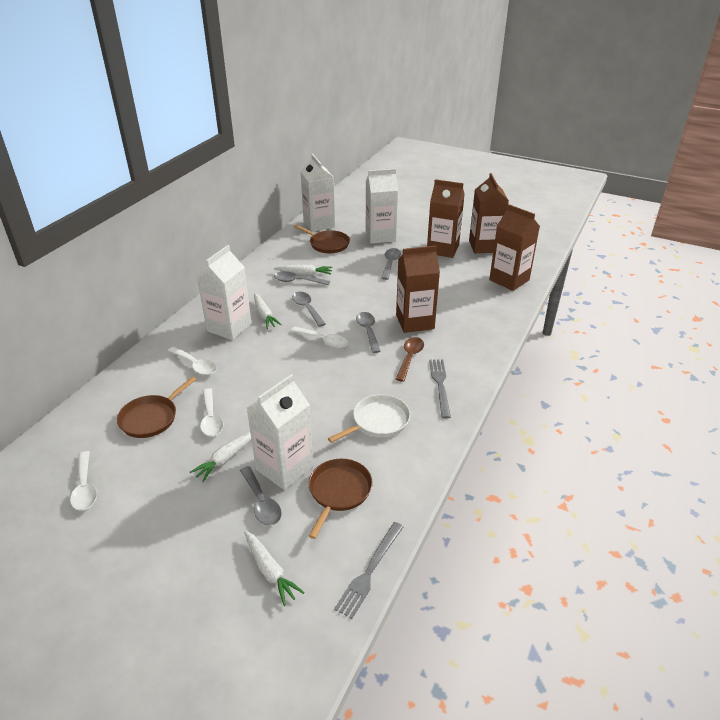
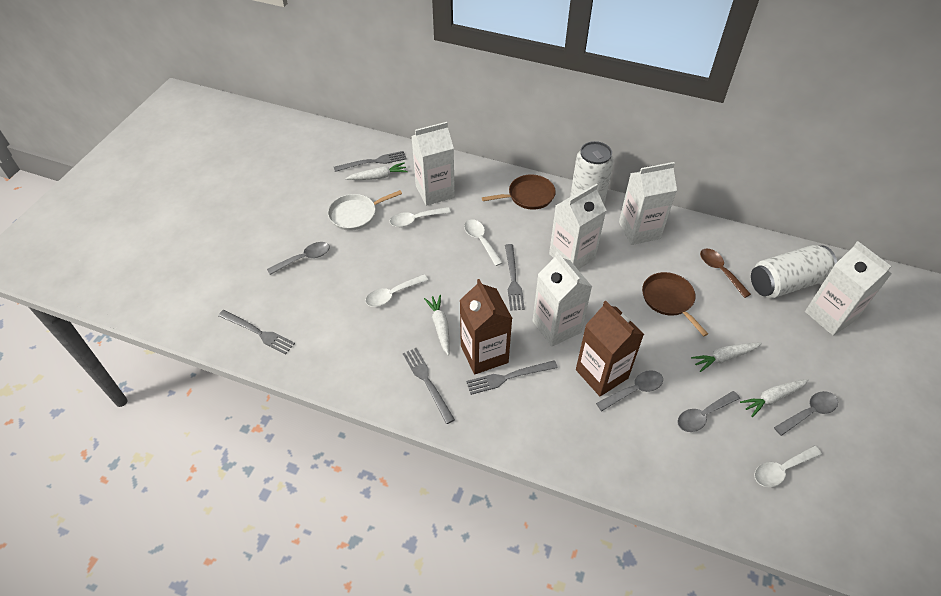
brown carton: [396,246,440,333] [427,179,465,258] [469,173,509,253] [489,204,540,291] = 4 -> [460,279,512,374] [576,301,644,397] = 2
brown pan: [117,376,196,438] [294,224,350,253] [309,459,373,539] = 3 -> [482,174,556,210] [642,272,708,336] = 2
grey fork: [334,522,403,619] [429,359,451,418] = 2 -> [218,310,295,355] [334,151,407,172] [403,348,455,424] [466,360,558,395] [505,244,525,311] = 5
grey spoon: [240,466,282,526] [274,271,330,286] [292,292,326,327] [356,312,381,353] [381,248,401,280] = 5 -> [267,242,330,275] [596,370,663,411] [677,391,740,432] [774,391,838,436] = 4
white can: none = 0 -> [570,141,614,204] [751,245,837,298] = 2
white carton: [196,245,252,340] [247,374,313,490] [300,154,335,232] [366,169,398,244] = 4 -> [411,122,455,206] [533,252,592,347] [549,184,606,269] [619,162,677,245] [805,241,891,336] = 5

